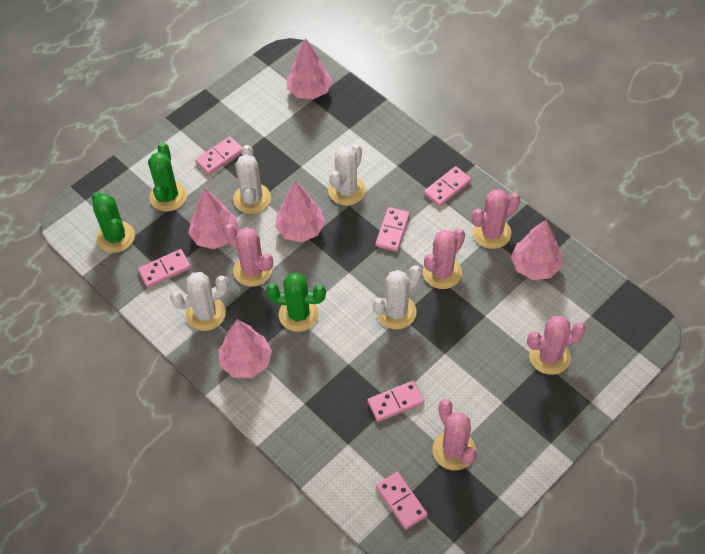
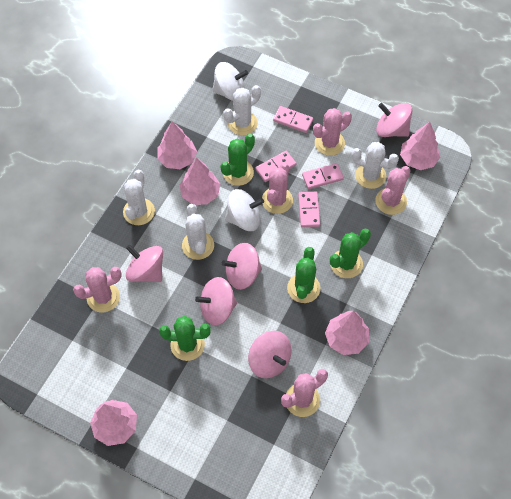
green cactus: [92,192,135,253] [148,143,187,212] [266,273,326,332] = 3 -> [159,316,211,361] [220,134,255,186] [287,247,320,303] [330,228,371,278] = 4
pink domino: [138,249,191,288] [195,136,242,175] [367,381,424,422] [375,207,410,252] [376,472,428,530] [424,166,471,207] = 6 -> [255,151,296,182] [273,106,313,133] [298,192,320,227] [302,163,344,189] = 4
pink spinning top: none = 0 -> [126,245,163,282] [195,277,237,325] [222,243,262,290] [248,331,292,378] [376,103,412,137] = 5
white spinning top: none = 0 -> [212,62,248,101] [225,189,264,231] = 2

